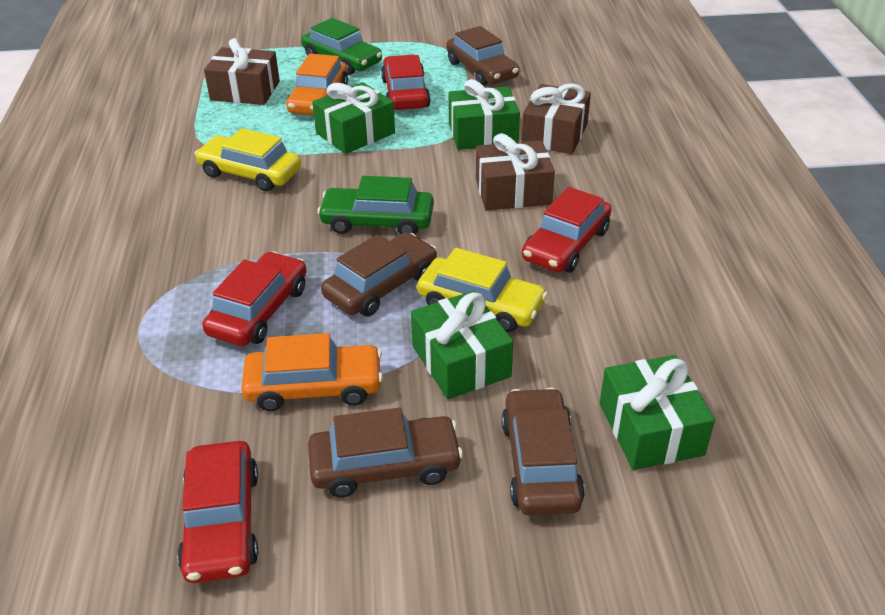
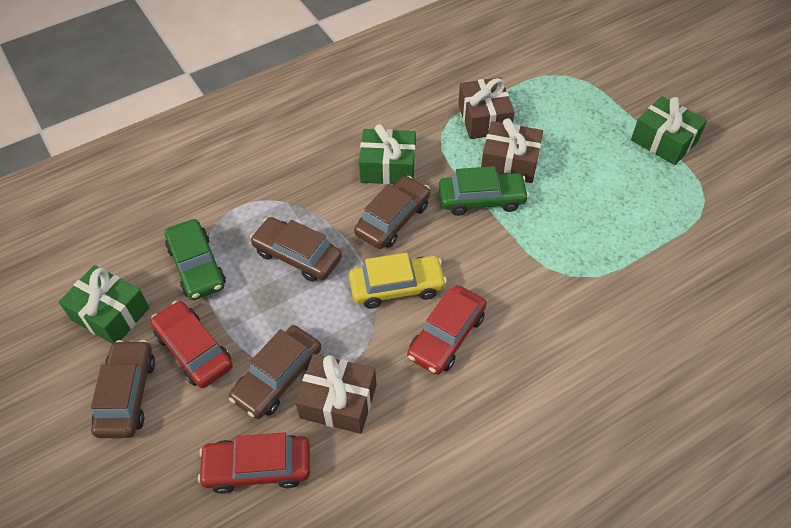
green gift: [312,82,395,154] [411,291,513,399] [448,79,520,150] [600,355,715,470] = 4 -> [59,265,149,344] [359,124,416,184] [631,96,707,165] = 3
orange car: [241,333,383,411] [286,53,348,115] = 2 -> none = 0
red car: [177,441,258,583] [202,251,307,346] [381,55,431,110] [522,187,612,272] = 4 -> [150,301,233,388] [198,432,310,494] [407,285,487,375] = 3
yellow car: [195,128,301,191] [417,248,548,332] = 2 -> [349,253,447,309] = 1

